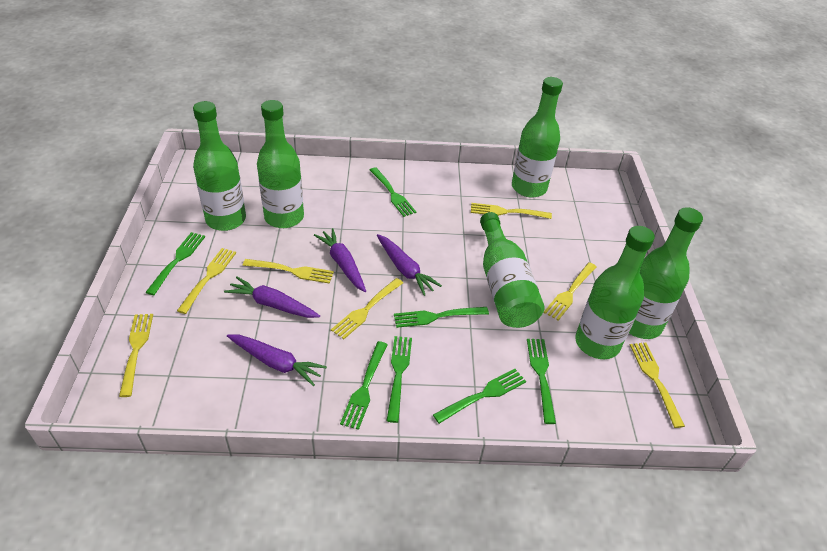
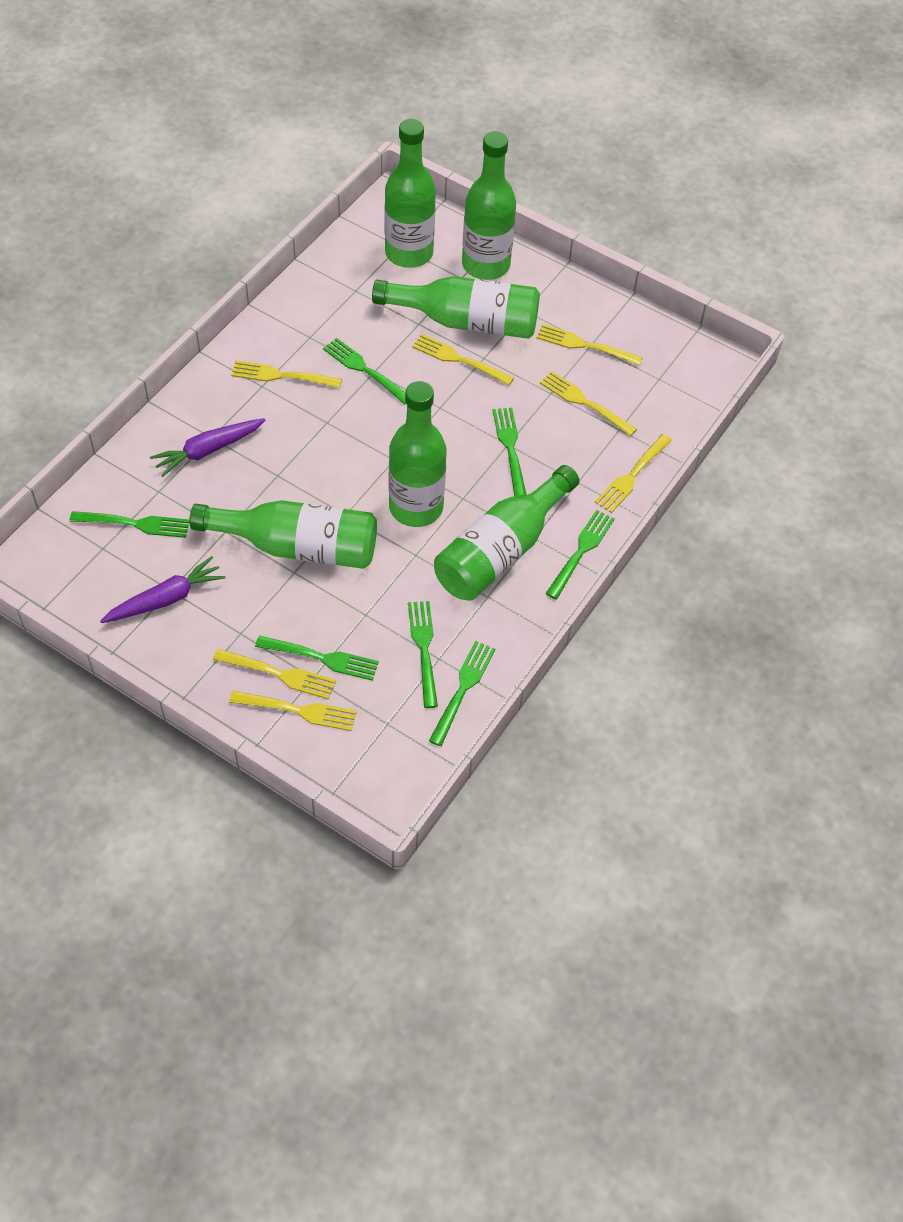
purple carrot: [224,277,320,318] [227,334,327,386] [314,228,366,292] [377,234,442,296] = 4 -> [100,556,225,623] [150,418,266,477] = 2

